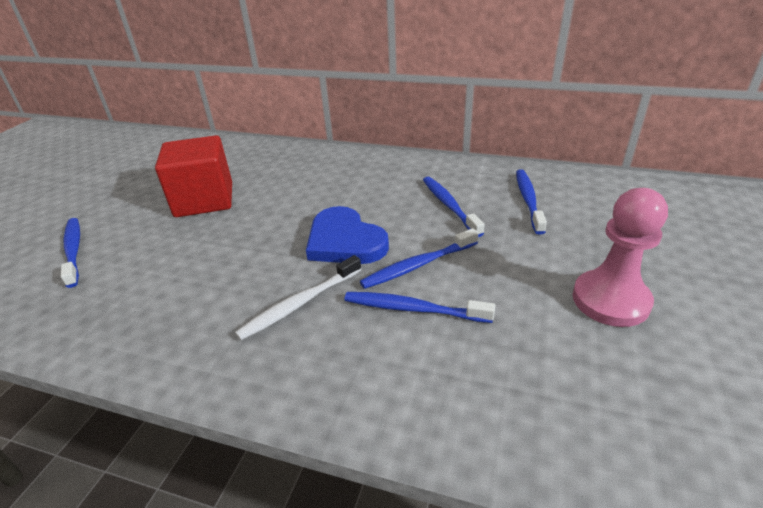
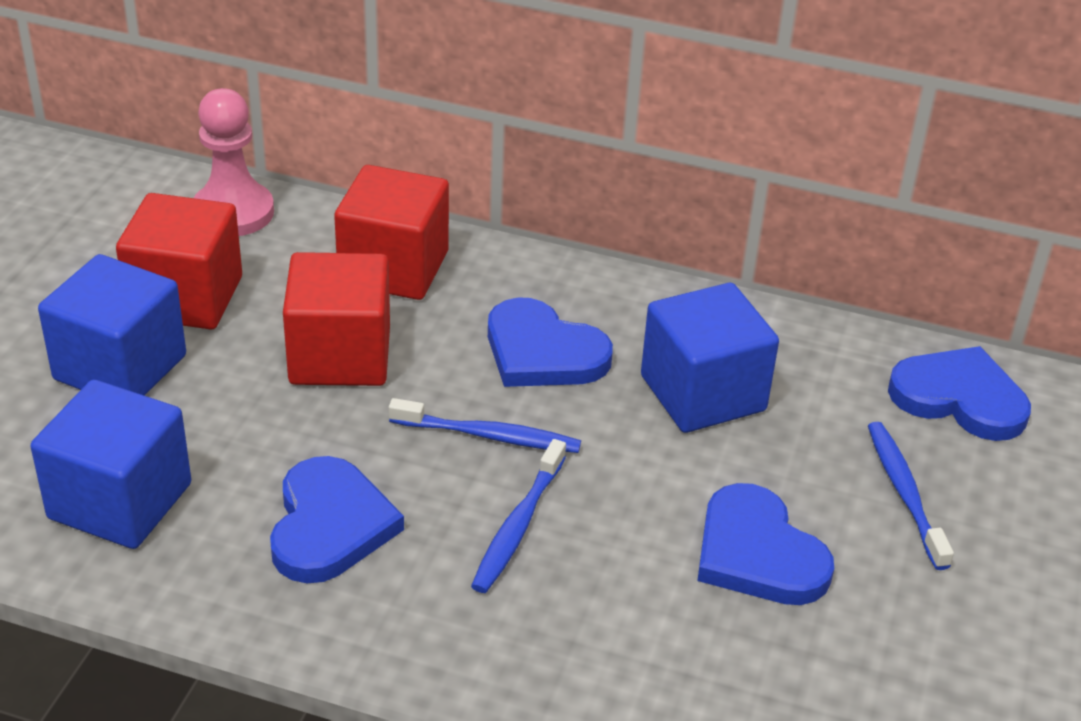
blue cube: none = 0 -> [31,380,191,549] [38,254,186,396] [641,283,779,433] = 3
blue heart: [306,206,389,264] = 1 -> [270,456,404,583] [488,297,613,387] [697,483,834,605] [888,346,1031,441] = 4
blue toothbrush: [61,218,80,288] [344,292,495,323] [360,228,478,289] [423,177,485,237] [516,169,547,234] = 5 -> [389,398,581,453] [471,439,566,593] [868,422,954,570] = 3
red cube: [155,135,232,217] = 1 -> [116,193,242,329] [283,252,390,386] [334,165,449,300] = 3
white toothbrush: [235,255,361,340] = 1 -> none = 0

